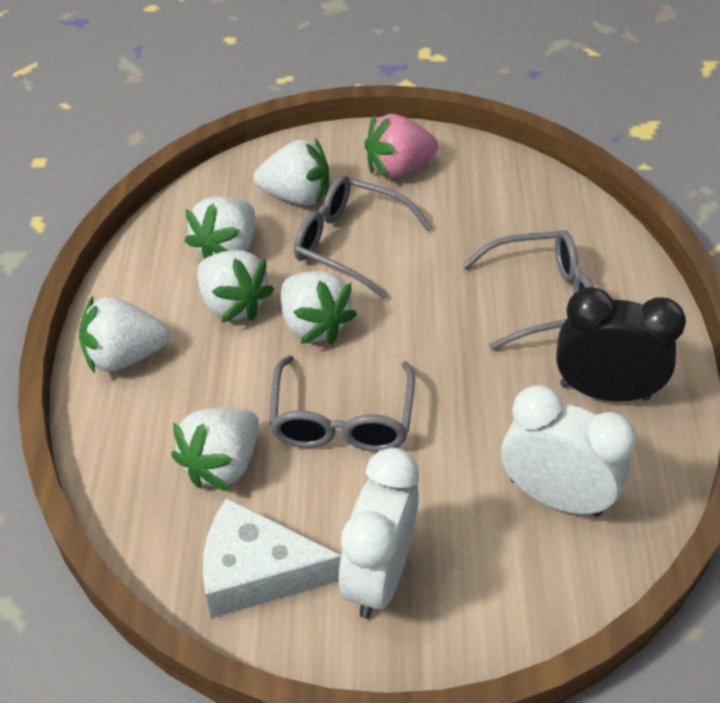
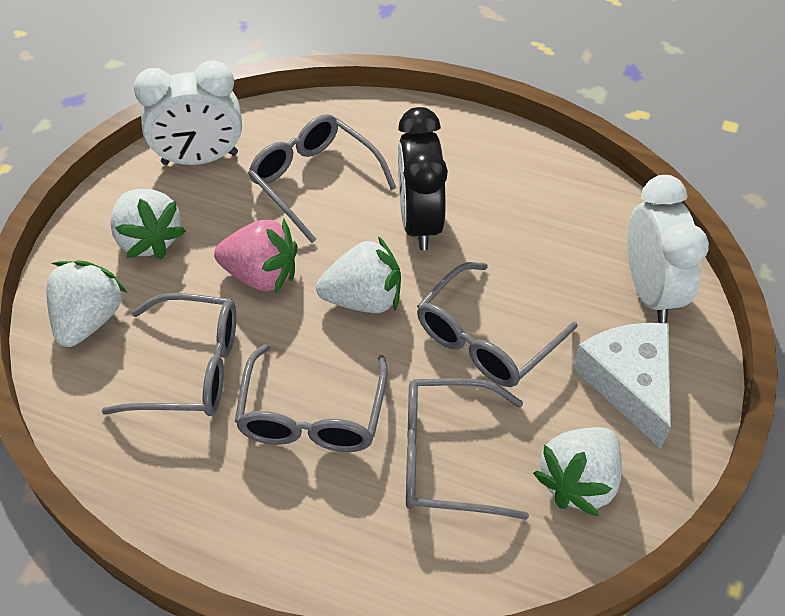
grey glasses: [269,355,415,452] [294,175,432,299] [462,230,593,350] = 3 -> [102,293,236,416] [235,343,388,452] [248,114,396,243] [406,378,529,520] [417,262,578,387] = 5
white strawberry: [79,296,170,374] [171,407,259,491] [185,196,255,259] [197,250,274,322] [254,138,329,205] [281,271,357,344] = 6 -> [46,260,127,347] [110,189,186,259] [316,236,401,313] [533,427,622,517] = 4

